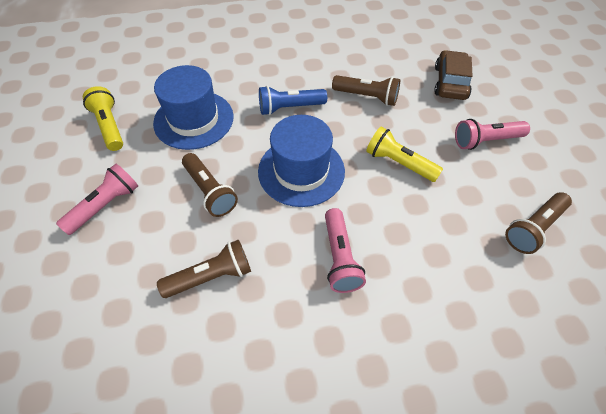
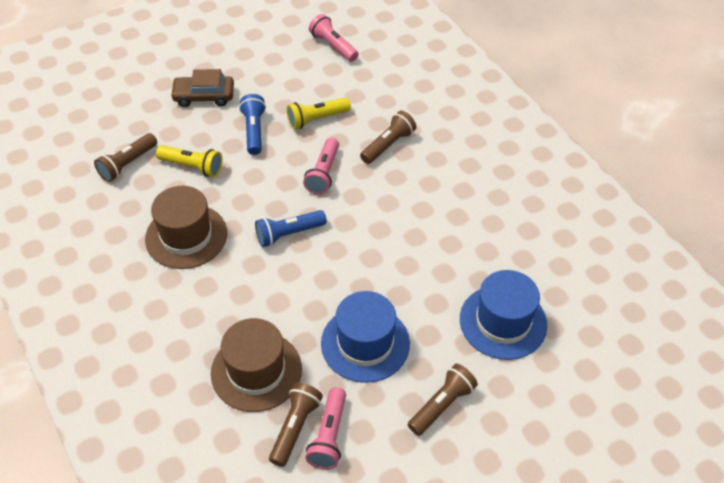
blue flashlight: [259,86,327,115] = 1 -> [239,94,266,155] [255,210,327,247] = 2
brown hat: none = 0 -> [145,186,227,269] [211,318,302,412] = 2

